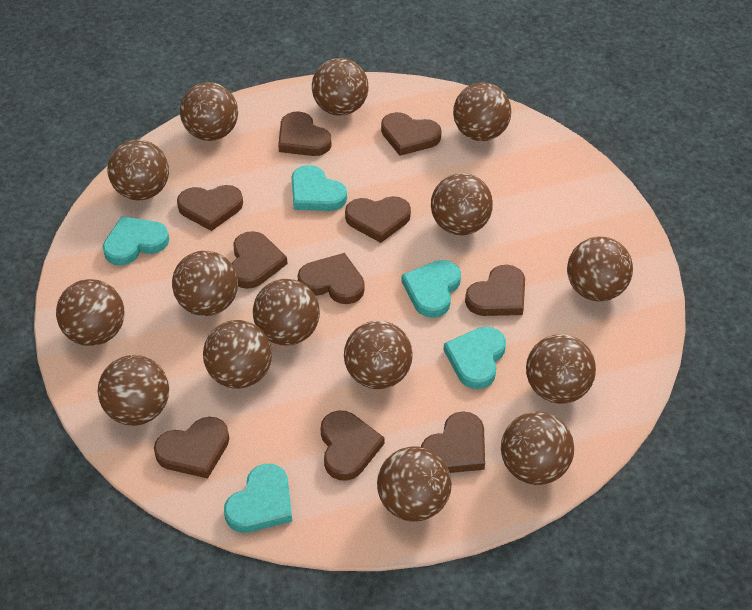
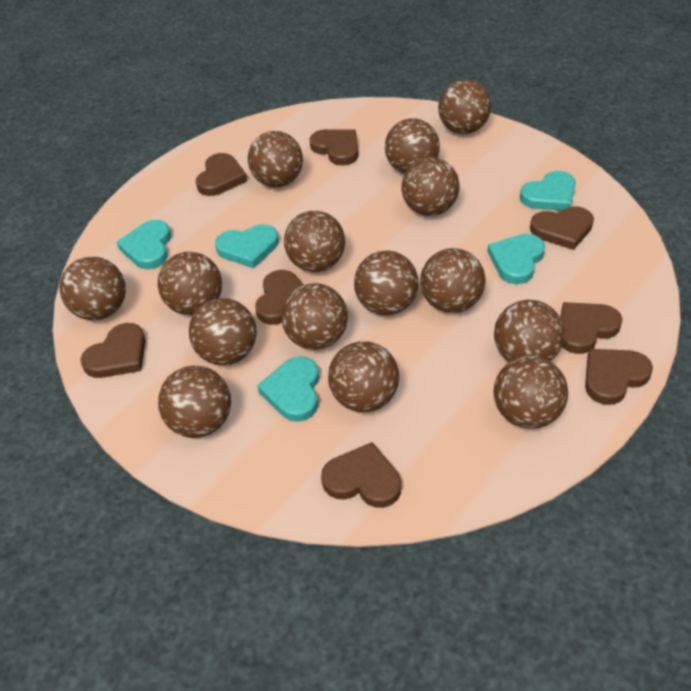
brown heart: [154,417,229,479] [177,185,243,231] [231,231,287,289] [278,111,332,156] [298,253,365,304] [320,410,384,481] [345,196,411,243] [381,112,442,156] [421,411,485,473] [465,265,525,316] = 10 -> [81,323,146,378] [196,153,247,196] [255,270,303,325] [310,129,358,166] [321,442,401,508] [530,206,594,250] [560,302,623,354] [585,349,653,405] = 8

